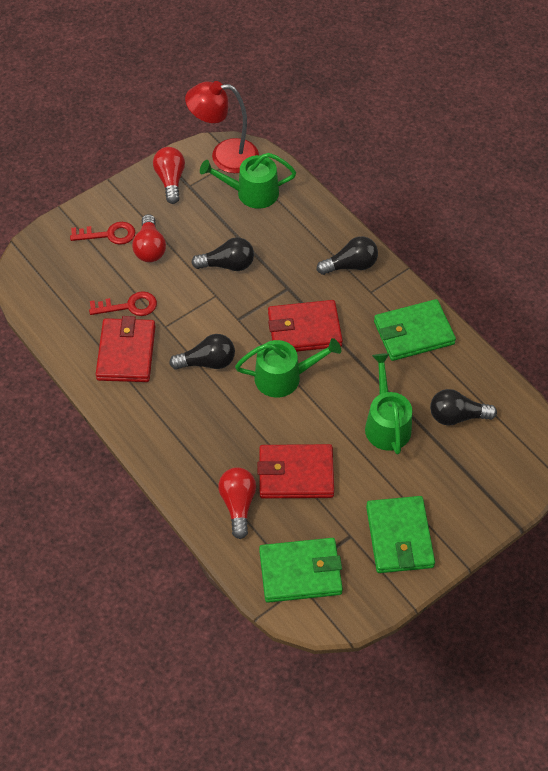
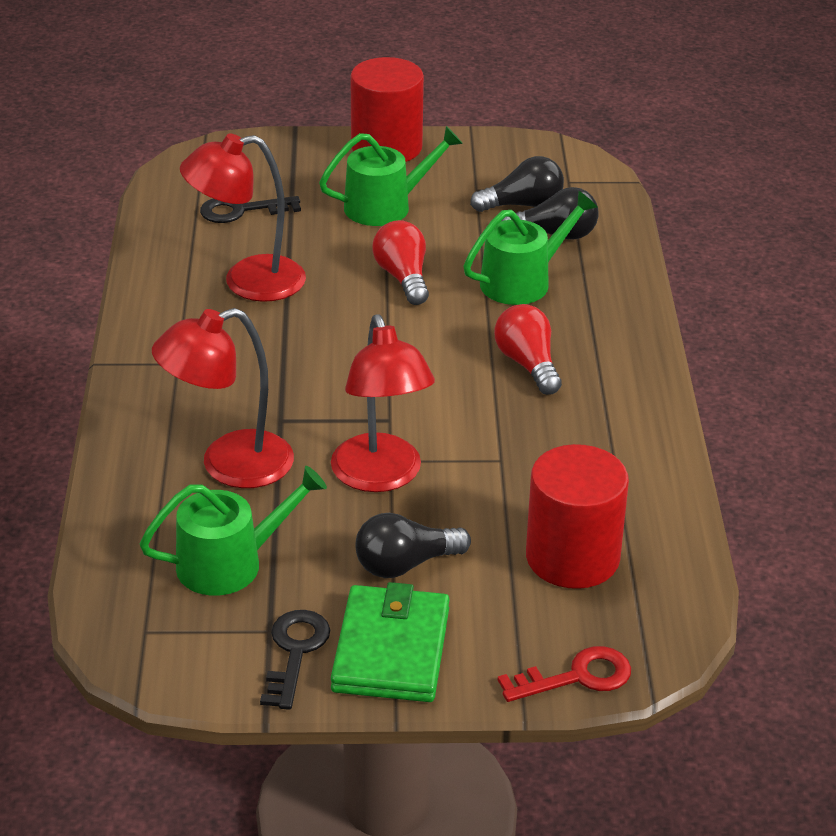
black key: none = 0 -> [200,196,301,223] [260,610,330,710] = 2
black light bulb: [169,334,235,370] [191,237,254,271] [317,236,378,275] [430,389,497,426] = 4 -> [356,513,471,578] [470,156,564,212] [502,187,599,240] = 3
green wallet: [259,538,343,603] [366,496,435,573] [374,299,456,361] = 3 -> [331,582,450,702] = 1
red cylinder: none = 0 -> [351,57,424,162] [526,444,629,589] = 2
red key: [70,222,135,245] [89,291,157,316] = 2 -> [498,646,631,702] = 1
red lamp: [185,81,259,173] = 1 -> [152,308,294,488] [180,134,306,302] [331,314,435,492] = 3
red light bulb: [132,214,166,262] [153,147,185,204] [218,467,256,539] = 3 -> [372,220,429,305] [494,304,562,395] = 2
red wallet: [96,316,155,382] [257,444,334,499] [268,300,343,352] = 3 -> none = 0

